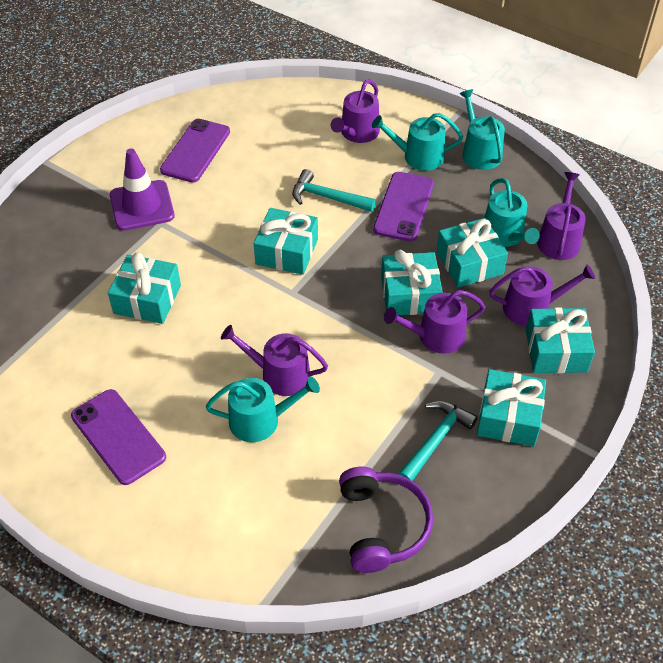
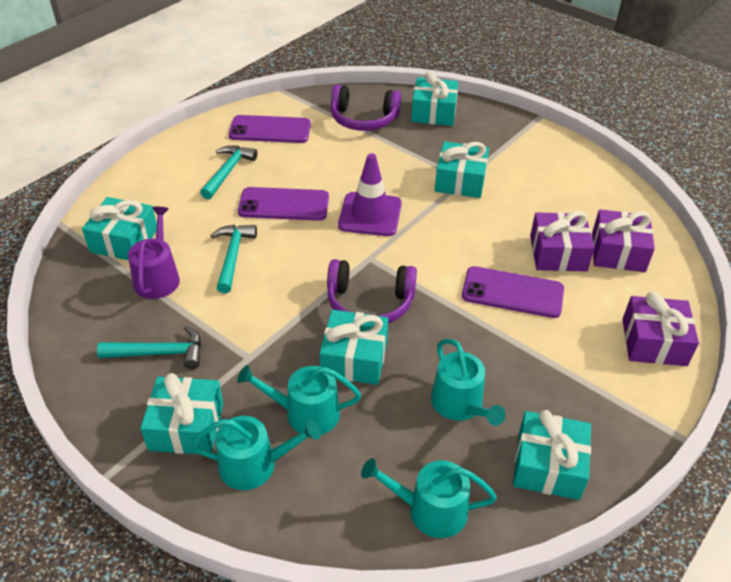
purple gift: none = 0 -> [530,211,595,272] [592,209,655,272] [622,292,699,366] = 3
purple headphones: [339,466,433,573] = 1 -> [327,259,417,324] [331,84,401,131] = 2
purple watering can: [221,325,328,396] [331,79,380,143] [384,290,485,354] [489,264,595,326] [537,172,586,260] = 5 -> [128,207,180,299] = 1
turquoise hammer: [293,169,376,212] [398,401,478,481] = 2 -> [97,325,201,369] [200,145,258,200] [210,225,257,293] = 3

